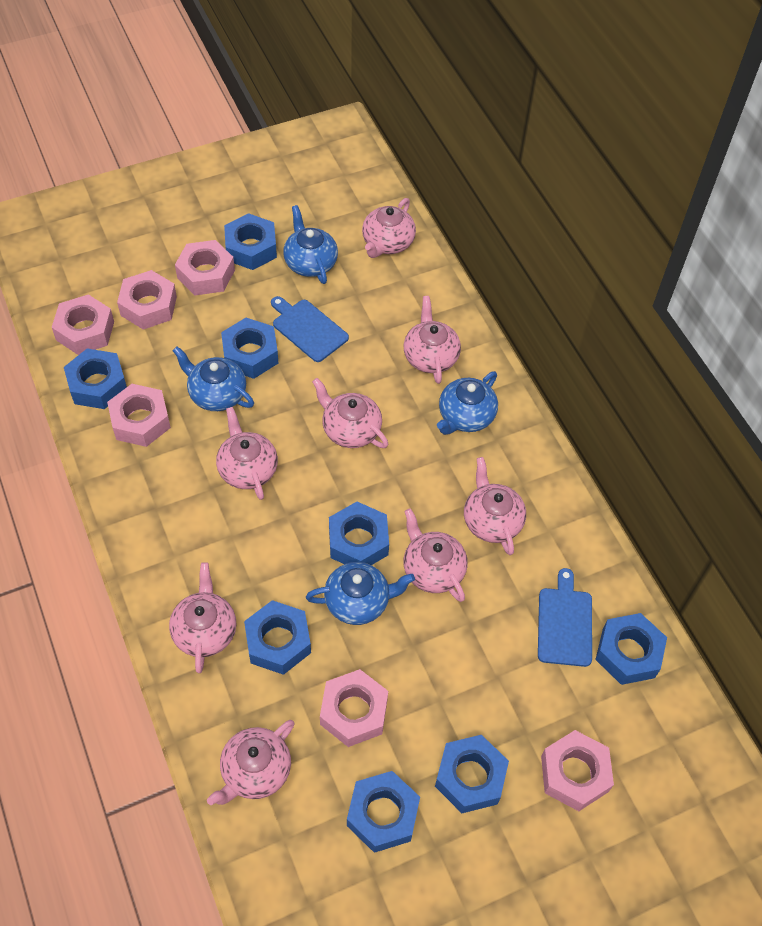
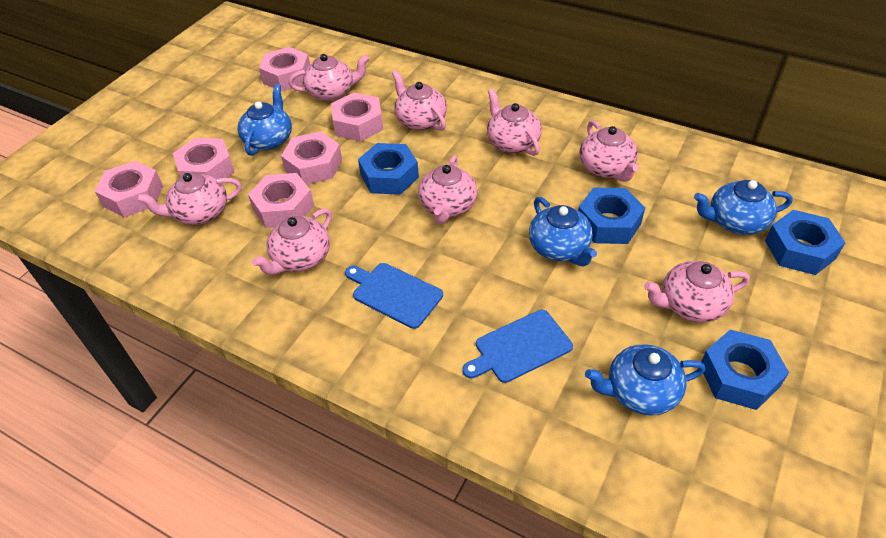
blue nut: [64,348,127,409] [221,318,278,379] [224,213,277,270] [244,600,311,675] [329,502,389,565] [347,771,420,853] [435,735,509,813] [595,613,667,685] = 8 -> [358,143,419,195] [578,187,645,244] [701,330,789,410] [765,210,846,275] = 4

